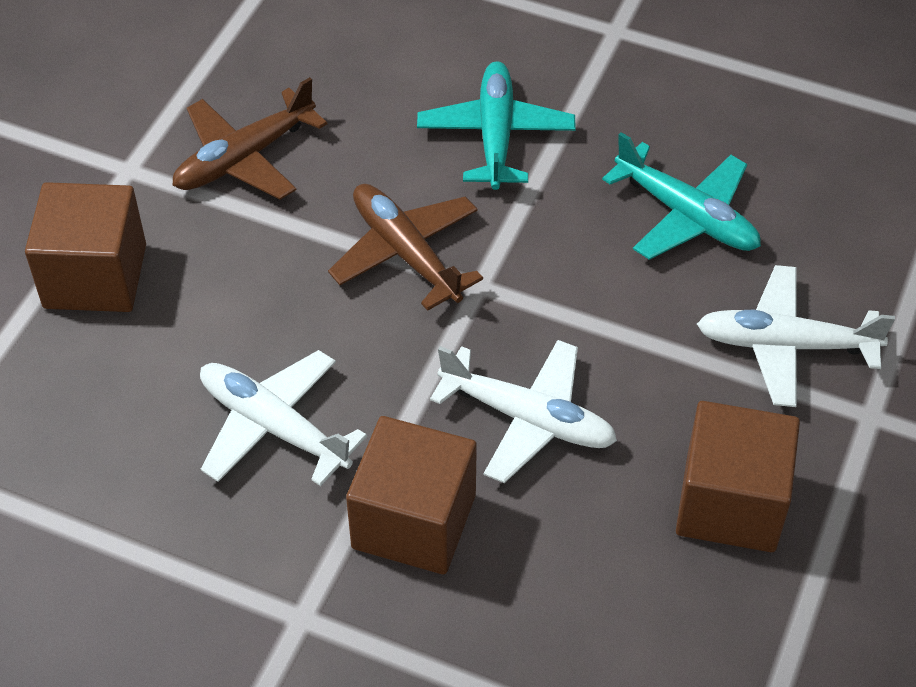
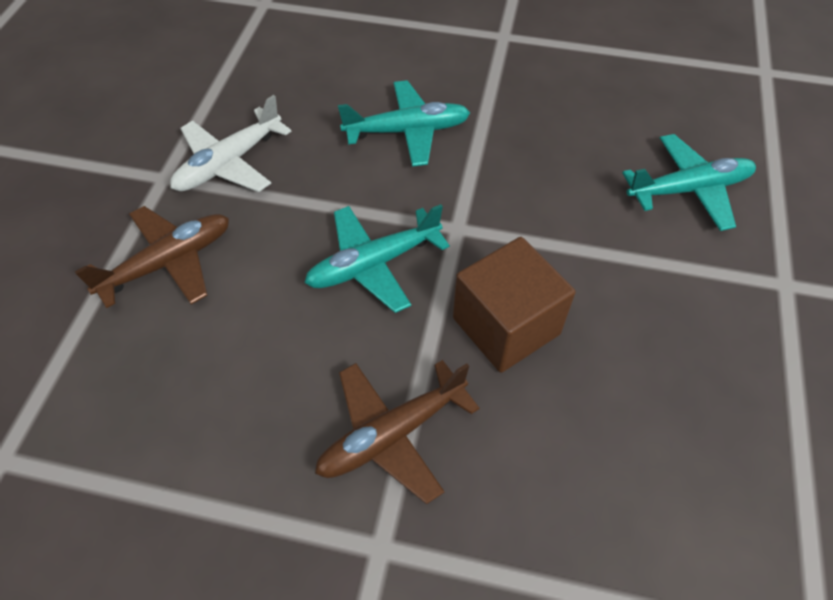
brown cube: [25,182,146,312] [346,416,477,574] [676,401,800,552] = 3 -> [453,237,576,373] = 1
turquoise plane: [417,62,576,190] [602,132,761,260] = 2 -> [305,204,450,313] [338,80,470,167] [622,134,756,231] = 3
white plane: [200,350,367,486] [430,340,617,483] [697,265,895,407] = 3 -> [170,95,291,192] = 1

